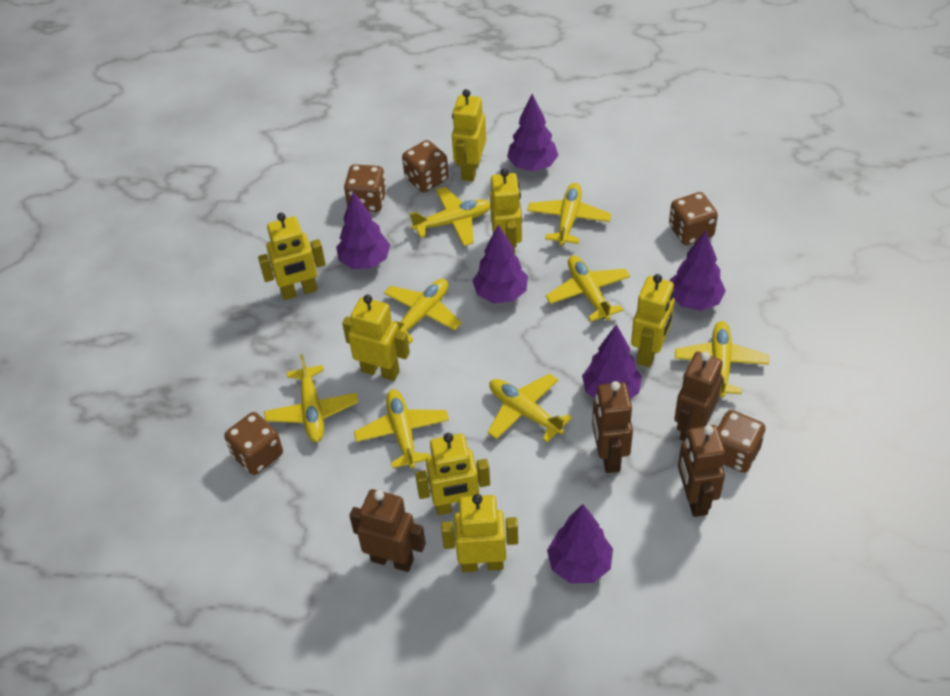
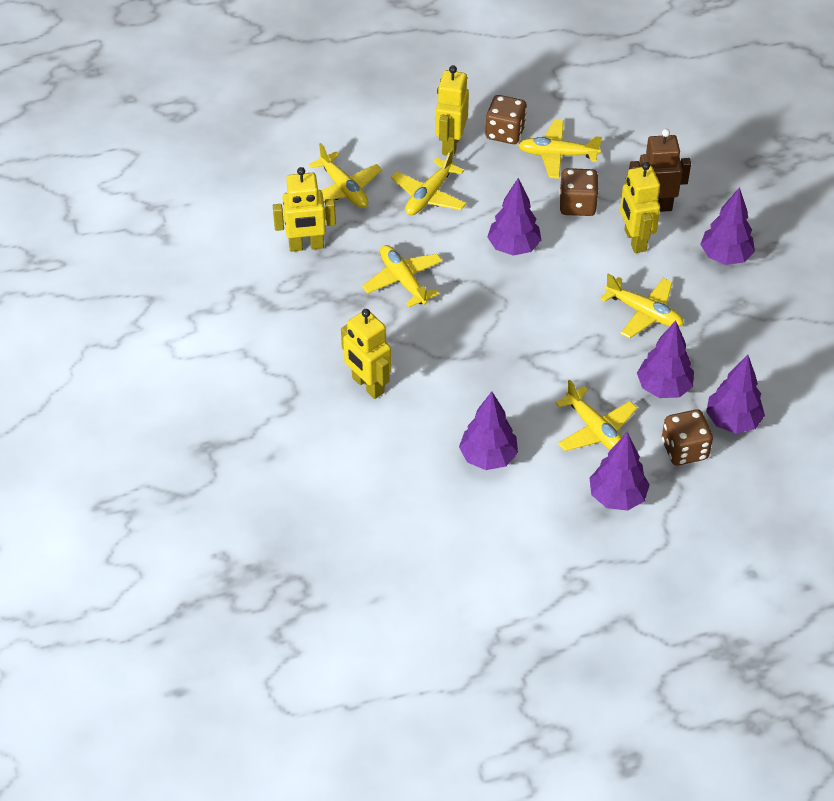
brown dice: [224,412,283,475] [344,164,387,212] [402,140,449,193] [669,192,718,245] [718,410,766,473] = 5 -> [486,95,527,144] [559,168,599,216] [662,409,713,466] = 3
brown robot: [349,489,426,572] [592,381,633,473] [674,351,723,441] [678,425,725,517] = 4 -> [629,129,691,212] = 1
yellow plane: [264,354,358,442] [354,389,449,469] [384,279,461,344] [410,187,490,246] [488,373,572,443] [527,183,612,246] [546,256,630,322] [675,321,769,398] = 8 -> [309,143,382,208] [362,245,443,307] [391,149,467,215] [518,120,602,179] [555,380,637,451] [600,274,684,338] = 6
yellow robot: [258,213,326,300] [342,294,410,381] [415,433,490,515] [441,494,518,572] [452,89,486,182] [490,168,522,254] [631,274,675,368] = 7 -> [273,167,336,252] [341,309,391,399] [435,65,469,156] [620,162,660,253] = 4

